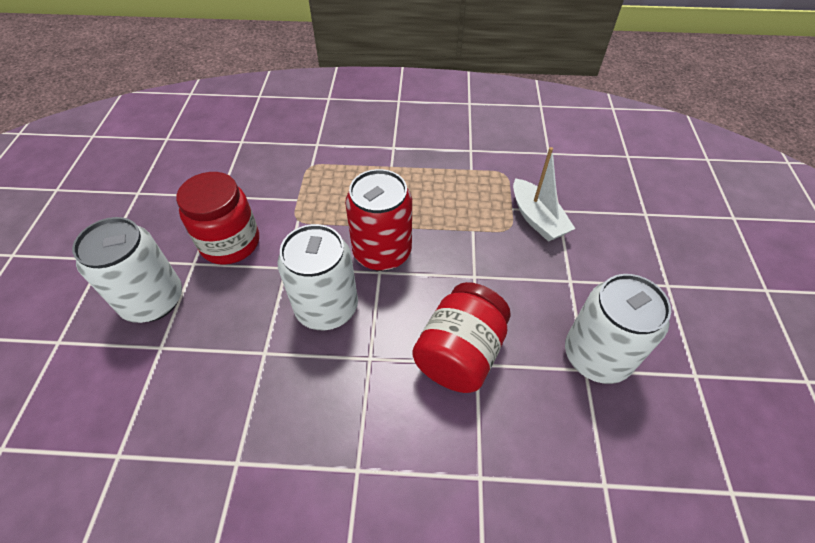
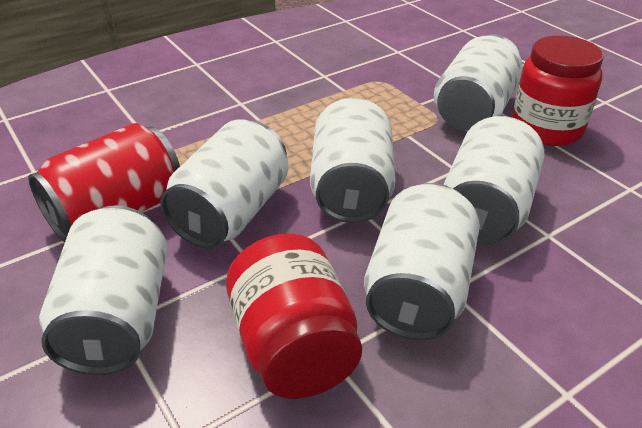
white boat: [513,147,575,242] = 1 -> none = 0
white can: [72,217,182,323] [277,224,358,330] [565,274,671,384] = 3 -> [39,205,167,375] [160,119,288,249] [310,98,395,223] [364,183,480,340] [434,34,523,131] [443,116,544,245] = 6

